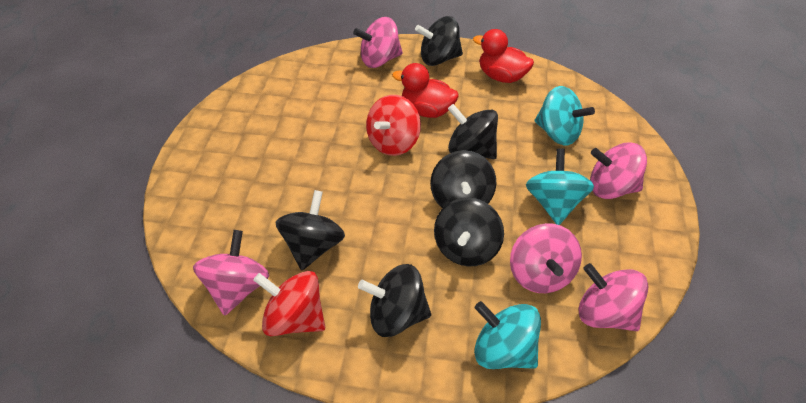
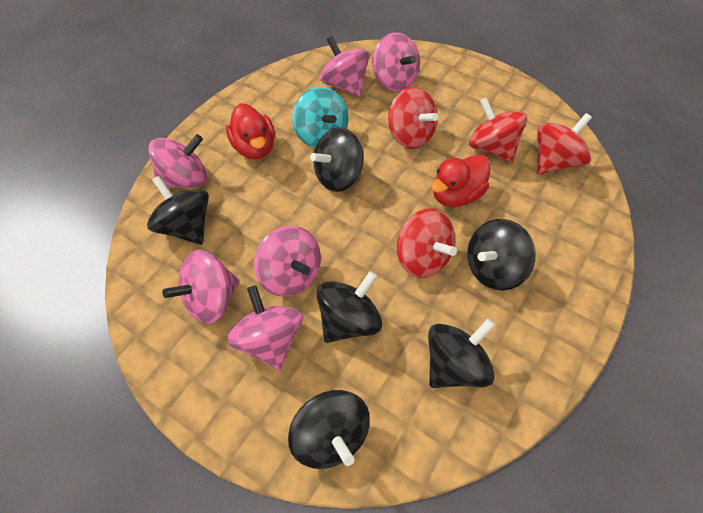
pink spinning top: [193,230,269,316] [353,17,403,68] [510,223,582,293] [579,263,649,331] [590,142,647,199] = 5 -> [148,134,207,189] [162,250,240,324] [227,285,303,370] [254,226,321,296] [320,36,369,97] [372,33,420,91] = 6
red spinning top: [253,271,325,336] [366,95,421,156] = 2 -> [388,87,438,149] [397,209,457,278] [469,97,527,163] [537,113,592,174] = 4
turquoise spinning top: [474,301,541,369] [526,148,594,225] [535,86,595,146] = 3 -> [292,87,348,148] = 1

